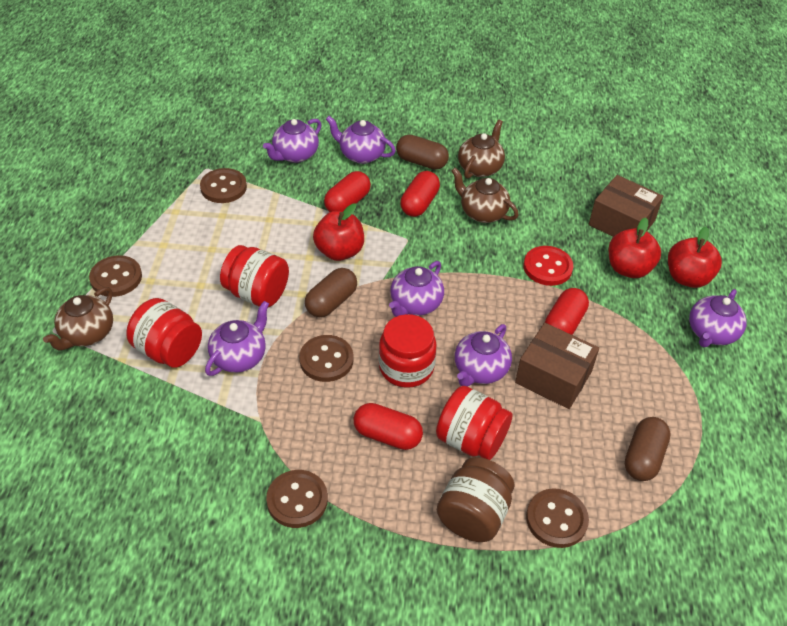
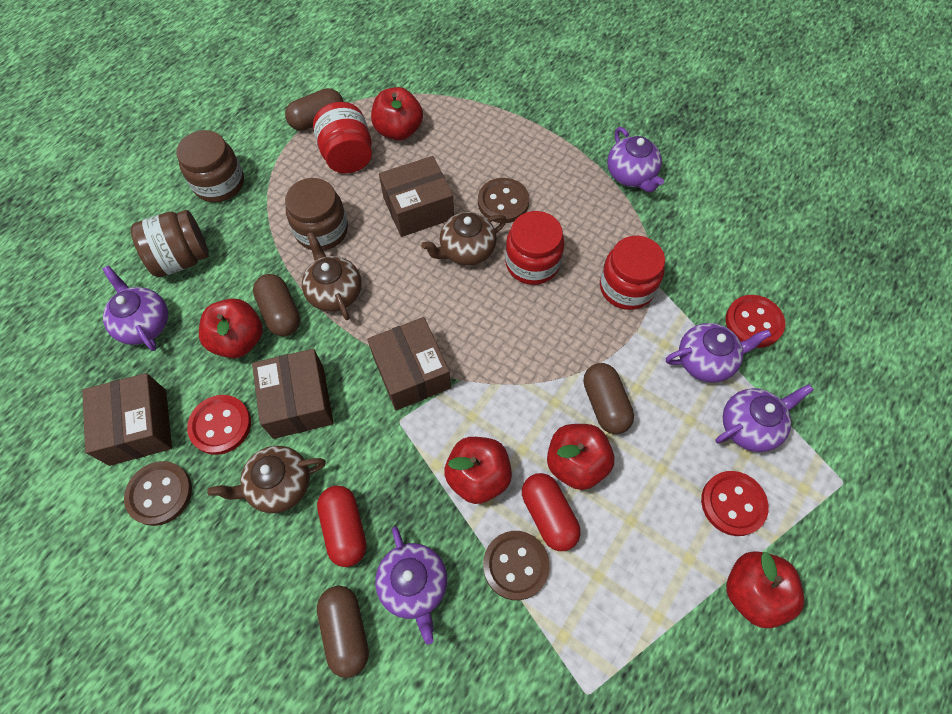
brown box: [515,323,599,409] [589,175,663,237] = 2 -> [82,373,172,466] [252,349,334,439] [367,317,451,410] [379,156,454,237] = 4
brown button: [89,255,142,297] [200,168,247,203] [266,470,328,528] [299,335,354,382] [526,488,589,548] = 5 -> [124,461,192,526] [478,178,529,223] [483,531,550,600] = 3
brown capsule: [305,268,357,317] [396,135,449,170] [625,417,671,481] = 3 -> [253,274,300,336] [285,88,343,131] [317,586,369,678] [583,363,634,434] = 4
brown jar: [437,457,515,542] = 1 -> [131,210,209,277] [176,130,244,202] [285,178,348,251] = 3
purple teapot: [205,301,269,376] [263,119,321,163] [326,116,396,164] [389,261,444,317] [455,324,512,386] [689,289,747,347] = 6 -> [103,266,168,351] [375,527,447,645] [607,127,664,192] [666,323,771,383] [716,384,814,452] = 5
red apple: [313,203,364,261] [609,218,661,278] [668,227,722,288] = 3 -> [199,299,263,358] [371,87,423,141] [444,437,512,504] [547,424,614,490] [726,551,804,628] = 5
red button: [524,246,573,286] = 1 -> [187,395,251,455] [701,471,769,536] [726,295,785,348] = 3
red capsule: [324,171,371,212] [354,403,423,450] [400,171,440,217] [545,288,589,335] = 4 -> [317,486,366,567] [522,473,581,551] = 2
red jar: [126,298,202,368] [220,245,289,308] [379,314,437,388] [436,386,512,460] = 4 -> [313,102,372,173] [505,211,564,285] [600,236,665,310] = 3

